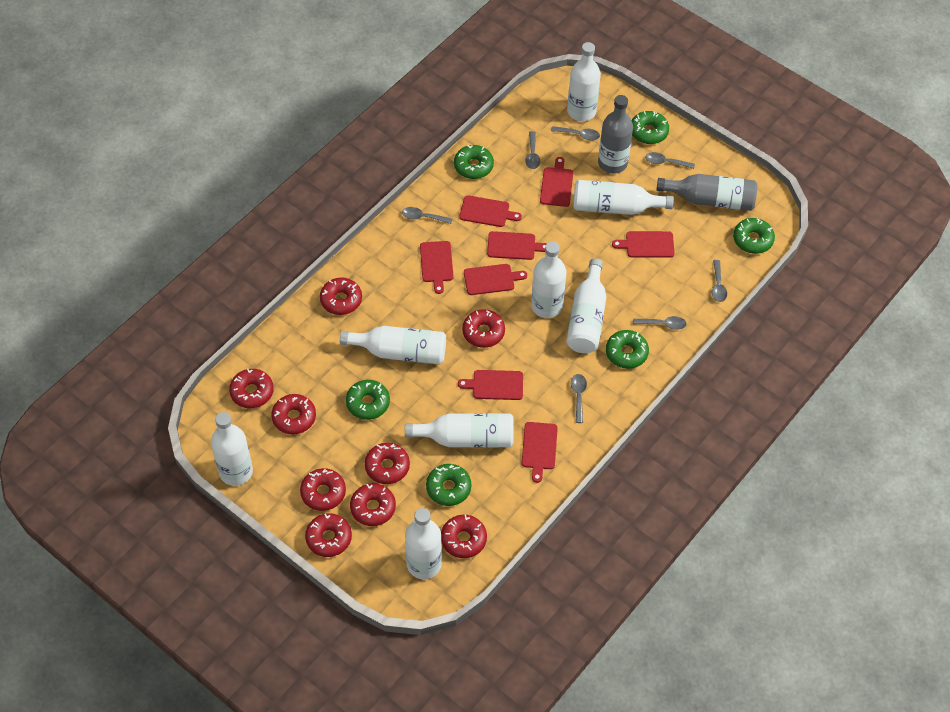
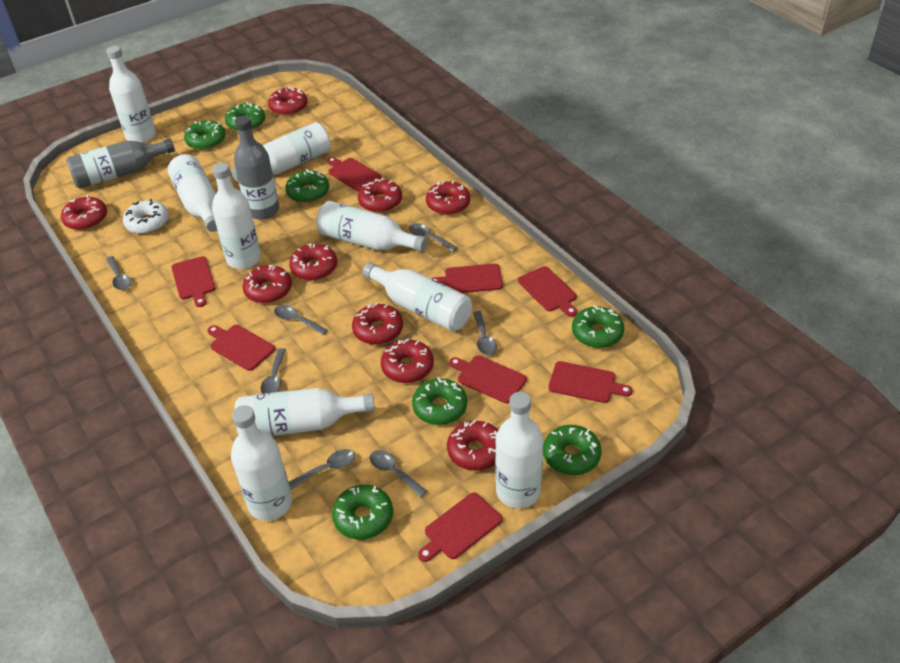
green donut: [346,380,390,420] [426,464,472,506] [454,145,494,179] [606,330,649,369] [631,111,669,144] [733,218,775,254] = 6 -> [184,120,226,150] [225,102,265,131] [285,169,329,203] [332,485,393,540] [412,377,467,425] [543,425,601,475] [572,305,624,348] = 7
white bottle: [211,412,253,486] [340,326,446,364] [405,413,514,448] [405,508,442,579] [531,242,567,318] [566,258,607,353] [567,42,601,121] [573,180,674,215] = 8 -> [106,46,156,143] [168,154,217,232] [212,163,261,269] [231,122,331,182] [231,405,292,521] [235,388,375,436] [316,201,427,252] [362,262,472,331] [495,392,543,508] = 9
white donut: none = 0 -> [123,199,169,234] = 1

